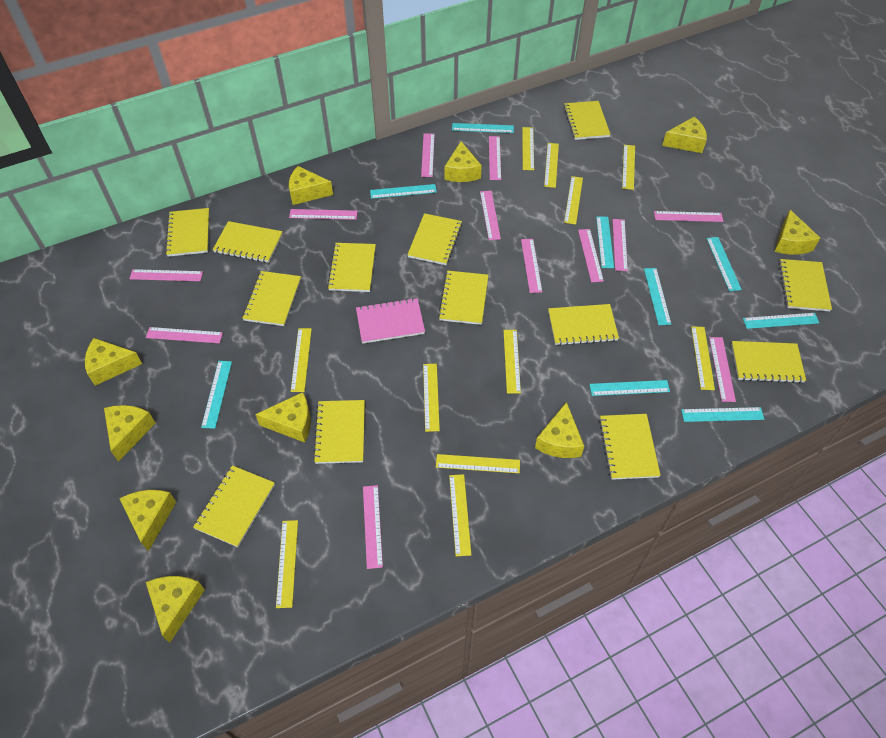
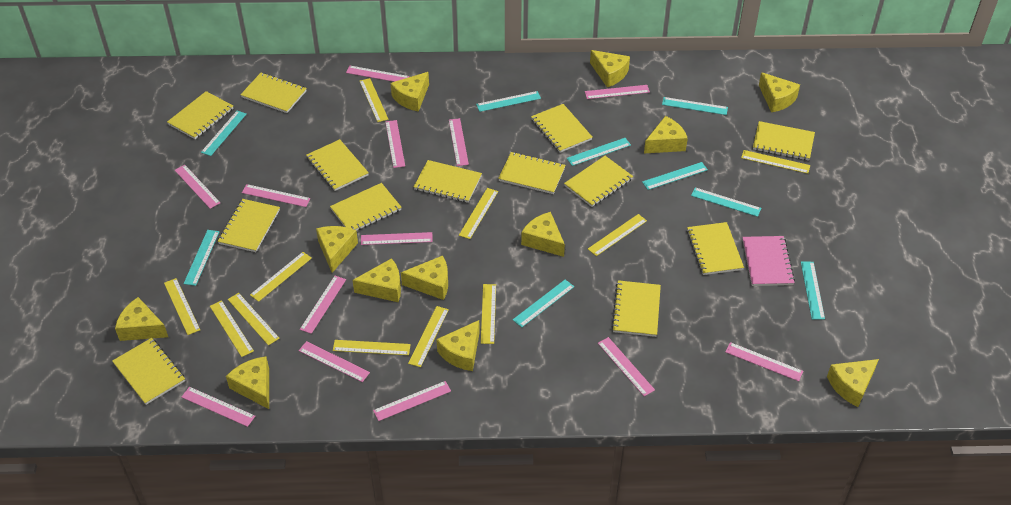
pink ruler: [129,269,203,281] [146,327,223,343] [289,209,358,220] [363,485,383,569] [421,133,435,177] [480,191,501,240] [489,136,501,180] [521,239,542,293] [578,229,604,282] [613,219,628,271] [654,211,723,222] [709,337,736,402] = 12 -> [175,165,220,209] [182,387,255,427] [242,184,310,207] [299,341,370,382] [300,276,346,334] [346,66,410,82] [361,232,433,245] [373,381,451,421] [385,120,405,168] [449,118,469,166] [585,85,650,99] [598,337,655,396] [726,342,803,381] = 13
yellow cheese: [85,338,142,386] [104,405,155,462] [119,490,176,551] [146,576,205,643] [255,392,311,443] [289,166,333,205] [444,141,482,182] [535,402,584,458] [662,117,707,153] [774,210,820,255] = 10 -> [115,297,168,341] [226,356,269,409] [316,226,358,273] [352,258,401,302] [391,72,429,112] [401,255,448,300] [436,320,480,371] [521,212,565,257] [590,50,630,87] [644,116,688,153] [759,72,800,112] [827,359,879,407] = 12

